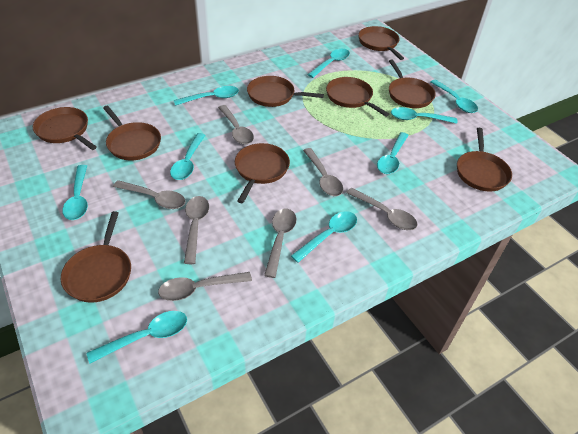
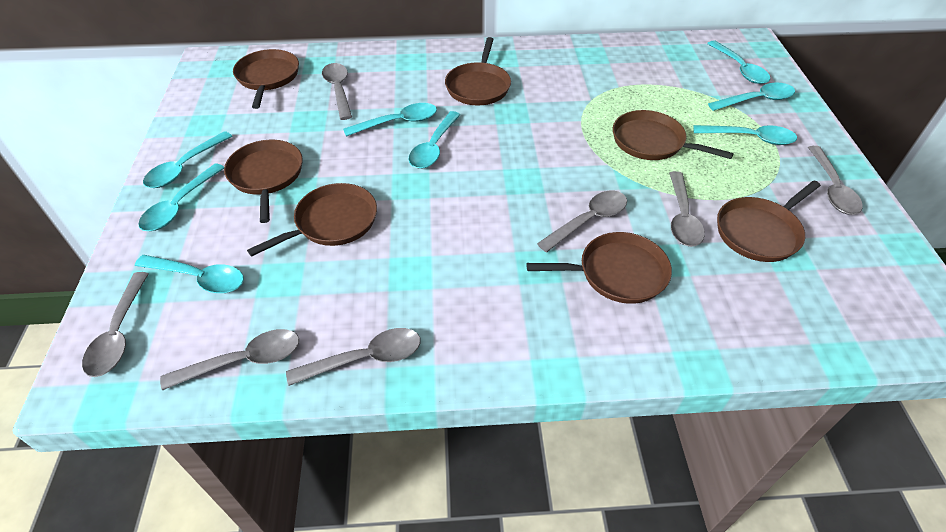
brown pan: [33,107,97,150] [61,211,131,303] [103,106,161,160] [235,143,290,203] [247,76,324,107] [326,77,389,117] [358,26,404,60] [389,59,436,108] [457,128,512,192] = 9 -> [224,140,303,223] [233,49,299,109] [247,183,377,257] [445,37,511,105] [526,232,672,304] [613,110,734,160] [717,181,821,262] = 7
turquoise spoon: [63,165,88,220] [87,311,187,364] [170,133,205,180] [174,86,239,106] [291,211,357,263] [307,49,350,78] [377,132,409,174] [391,107,458,124] [430,80,478,113] = 9 -> [135,255,244,293] [138,163,224,231] [143,131,232,188] [343,103,437,136] [408,111,460,169] [693,125,797,145] [707,40,770,84] [708,82,795,111] = 8

